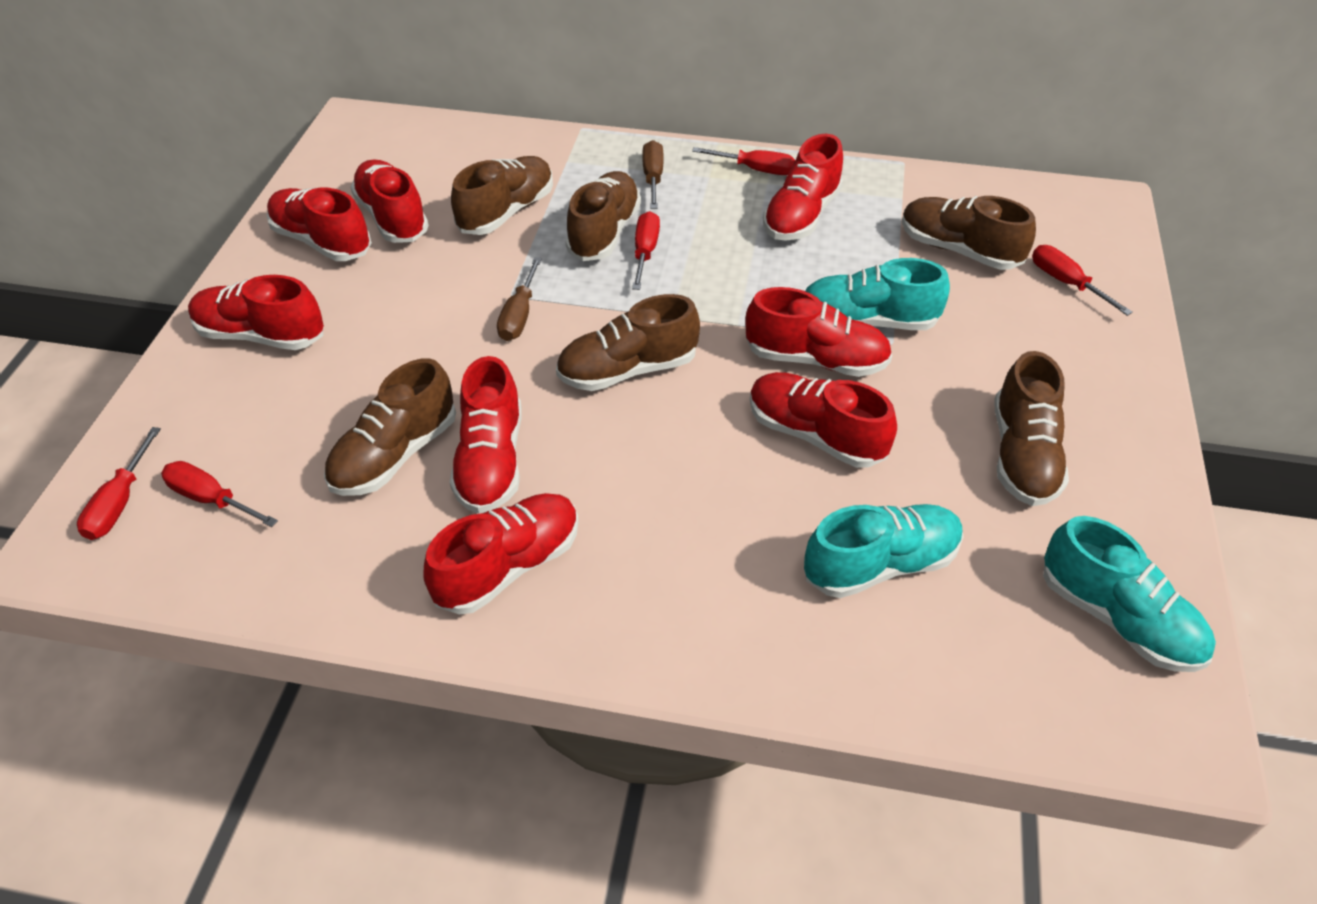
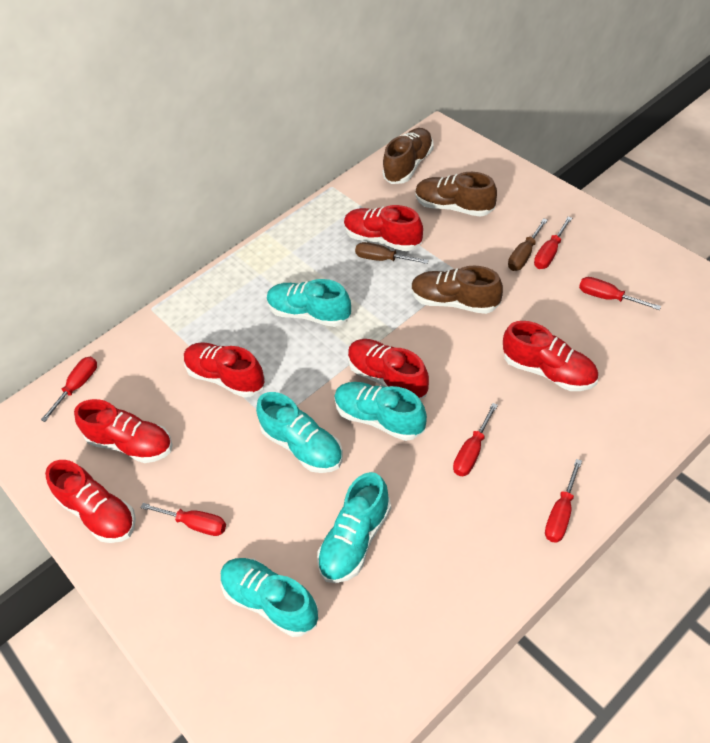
brown shoe: [324,358,456,496] [451,156,553,235] [556,294,700,391] [565,171,641,261] [902,196,1036,270] [994,351,1069,506] = 6 -> [383,128,434,184] [411,266,503,314] [415,172,497,217] = 3
red screwdriver: [77,427,161,540] [161,461,278,527] [632,211,660,290] [692,147,796,175] [1032,245,1133,316] = 5 -> [41,357,97,422] [140,503,226,536] [453,403,498,476] [534,217,572,269] [545,459,582,543] [579,277,661,310] = 6
red shoe: [188,275,324,350] [267,187,372,261] [350,159,429,243] [423,493,579,614] [450,356,522,514] [745,287,892,377] [750,372,897,468] [763,134,843,241] = 8 -> [45,460,136,543] [74,399,172,463] [184,342,265,397] [344,205,423,251] [348,339,429,399] [503,321,598,391] = 6
turquoise shoe: [804,504,964,598] [805,258,950,330] [1043,516,1216,672] = 3 -> [221,558,319,637] [256,392,343,473] [267,279,351,327] [317,472,391,583] [334,382,427,441] = 5

